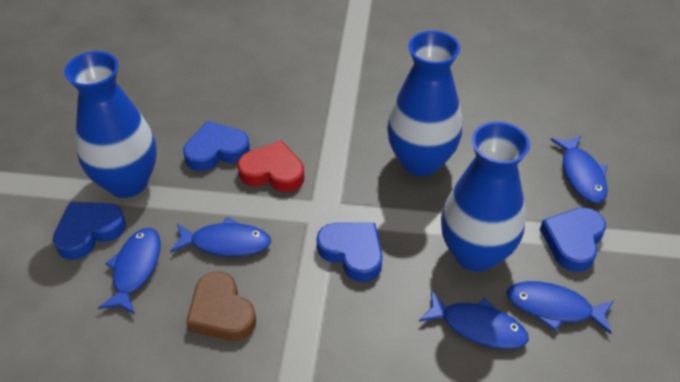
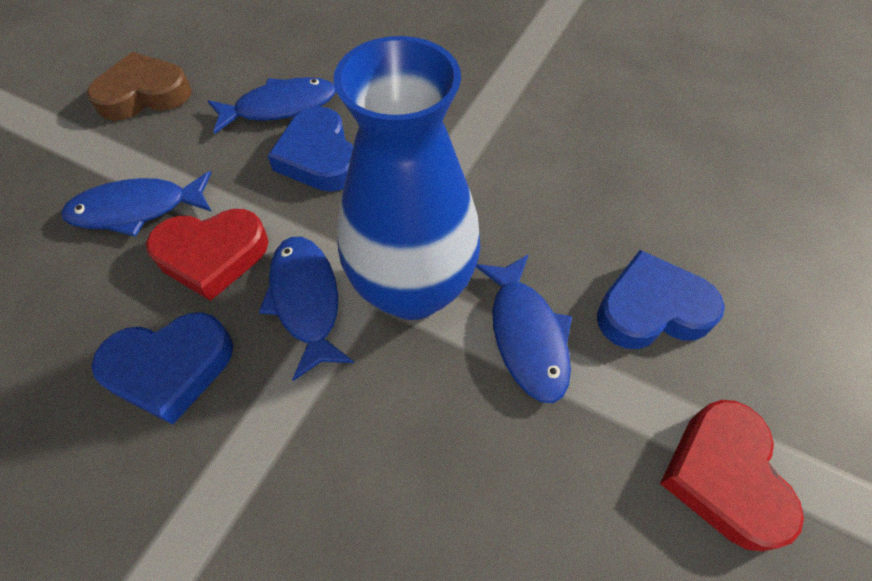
blue fish: [98,228,161,314] [170,217,271,257] [419,290,529,349] [506,281,613,334] [550,135,608,203] = 5 -> [61,171,212,237] [208,77,336,134] [259,237,354,381] [476,254,572,403] = 4
blue heart: [53,202,126,260] [183,121,250,171] [317,223,383,282] [540,207,606,272] = 4 -> [92,312,233,425] [268,106,353,192] [597,250,725,349] = 3
blue vase: [64,51,157,198] [387,31,462,176] [441,122,530,272] = 3 -> [333,36,481,320] = 1
red heart: [237,140,304,192] = 1 -> [146,209,269,301] [660,400,804,551] = 2

